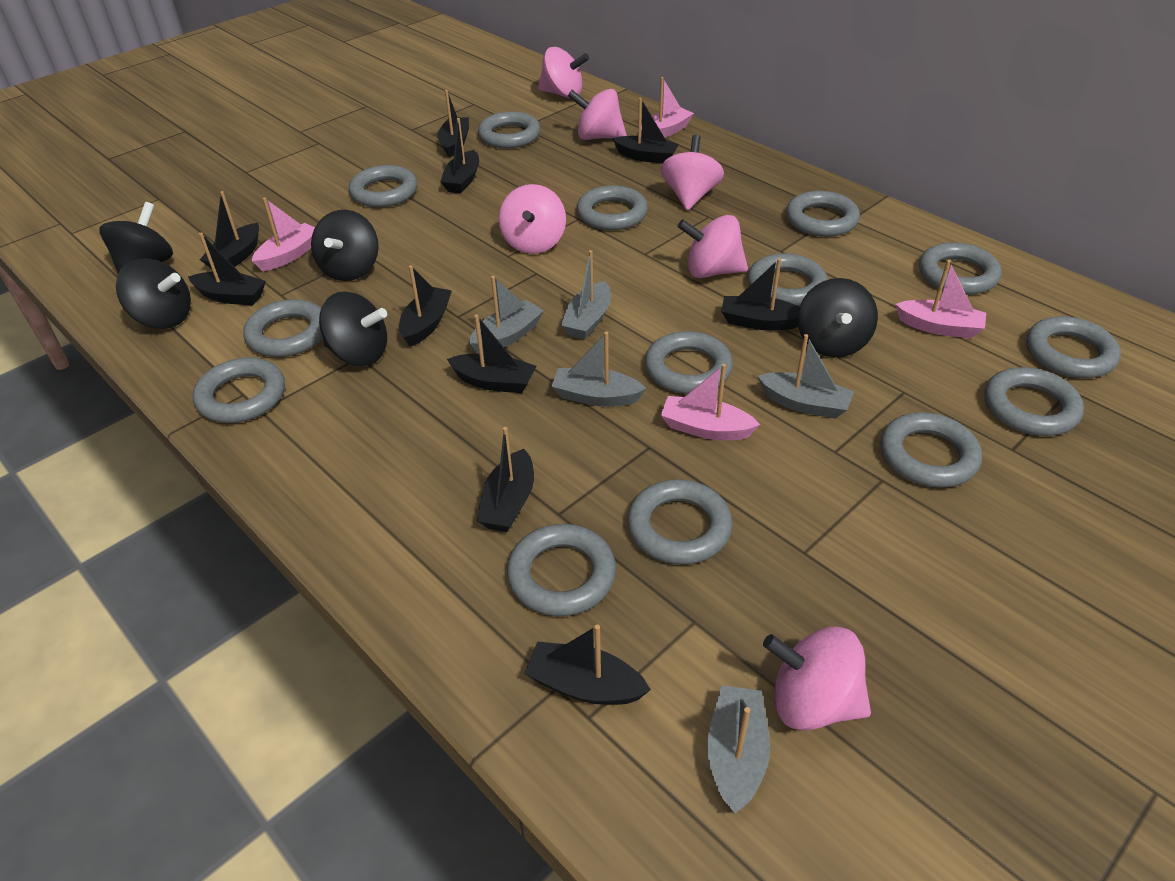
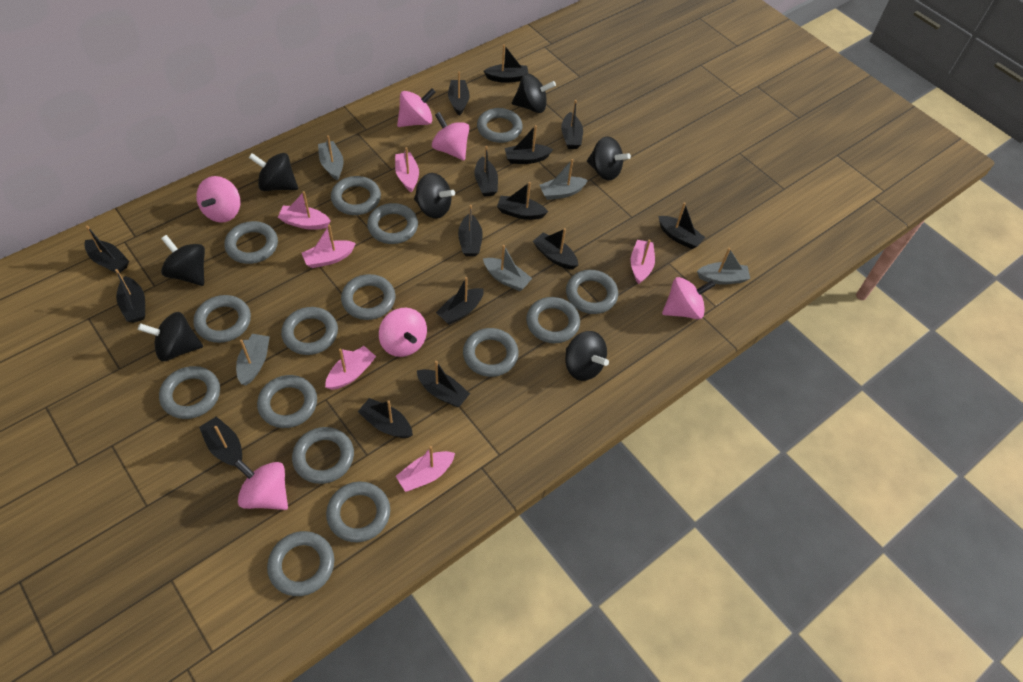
black boat: [188,232,266,305] [199,191,259,269] [399,265,452,347] [438,90,469,157] [440,118,479,194] [447,314,536,393] [477,427,534,532] [524,624,651,705] [612,98,679,164] [721,258,799,331] = 10 -> [84,226,129,273] [115,269,145,323] [199,416,242,466] [358,398,413,438] [417,361,470,407] [436,277,484,325] [448,71,470,116] [458,205,483,256] [474,146,498,196] [484,44,529,83] [497,182,548,220] [505,125,553,164] [533,228,578,269] [561,100,583,149] [658,202,705,249] = 15
black spinning top: [99,202,173,274] [116,258,191,329] [311,210,379,281] [319,292,387,366] [798,278,878,357] = 5 -> [138,312,203,361] [161,235,205,286] [249,153,298,191] [414,173,455,219] [512,74,556,113] [565,331,609,381] [587,136,631,180] = 7
grey ring: [193,358,285,423] [243,299,323,357] [349,165,418,207] [478,112,540,148] [507,524,616,616] [577,185,648,230] [627,479,732,565] [645,331,733,394] [747,253,828,306] [786,191,860,237] [880,412,982,488] [919,242,1001,295] [985,367,1084,436] [1026,316,1121,378] = 14 -> [159,366,220,419] [193,295,251,343] [224,221,278,264] [257,375,317,428] [267,531,334,596] [281,307,338,355] [292,427,354,484] [326,481,390,542] [331,176,381,215] [341,274,395,320] [367,203,418,244] [463,328,519,377] [477,108,523,143] [526,297,580,343] [566,270,618,314] = 15
pink boat: [252,198,315,271] [641,77,694,138] [661,364,760,440] [895,260,986,338] = 4 -> [278,191,331,230] [302,225,356,268] [325,346,376,390] [395,147,419,193] [396,446,455,492] [631,240,655,284] = 6

